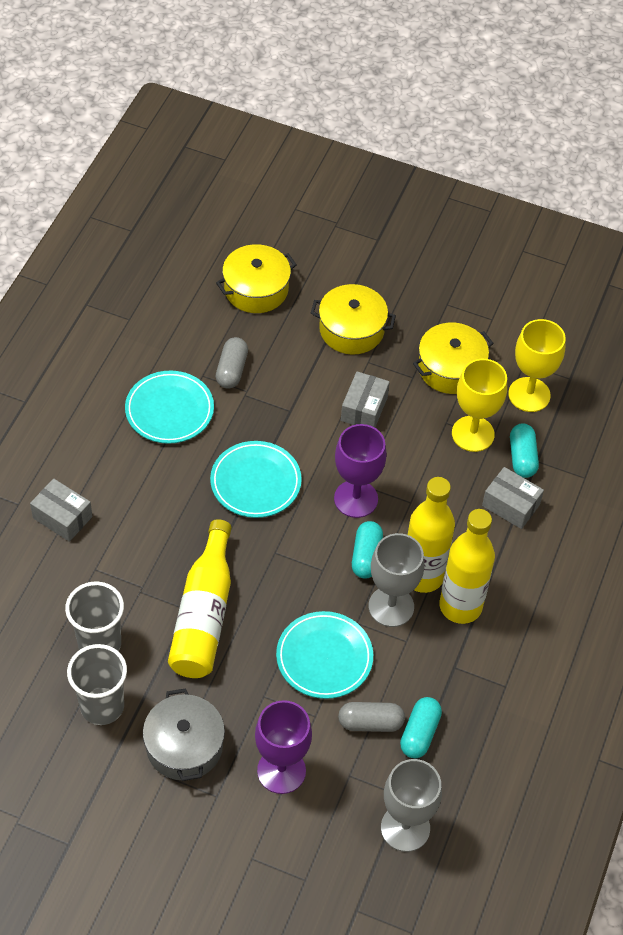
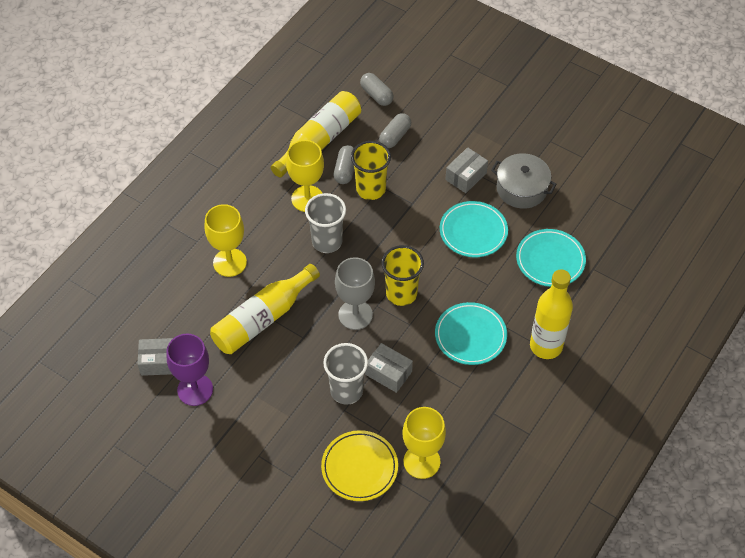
grey capsule: [216,337,248,389] [338,702,405,732] = 2 -> [334,145,354,184] [360,73,394,106] [379,113,411,148] = 3
grey goblet: [368,533,425,627] [381,759,442,852] = 2 -> [335,257,375,330] = 1
purple goblet: [255,700,312,794] [334,424,387,518] = 2 -> [167,334,213,406] = 1
turquoise capsule: [352,521,383,579] [400,697,442,758] [510,423,539,478] = 3 -> none = 0
yellow cup: none = 0 -> [351,141,391,200] [382,245,424,306] = 2
yellow goblet: [452,359,507,452] [508,319,566,412] = 2 -> [204,204,247,277] [286,140,324,212] [402,407,446,479] = 3
yellow plate: none = 0 -> [321,430,398,501] = 1
yellow pot: [216,244,297,313] [311,284,396,355] [413,323,494,394] = 3 -> none = 0

